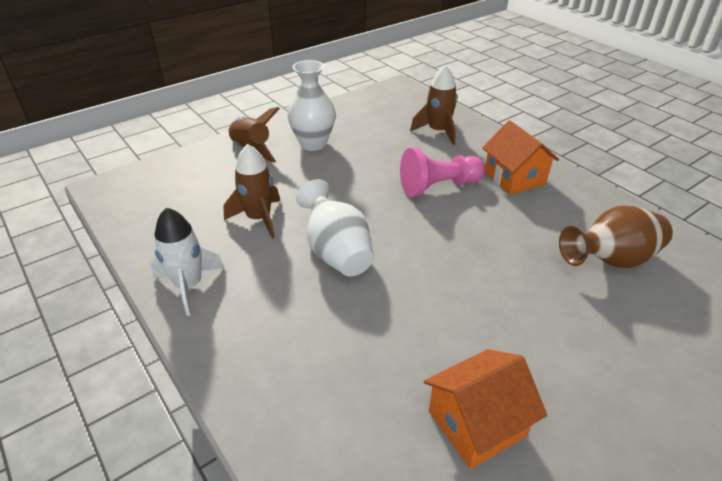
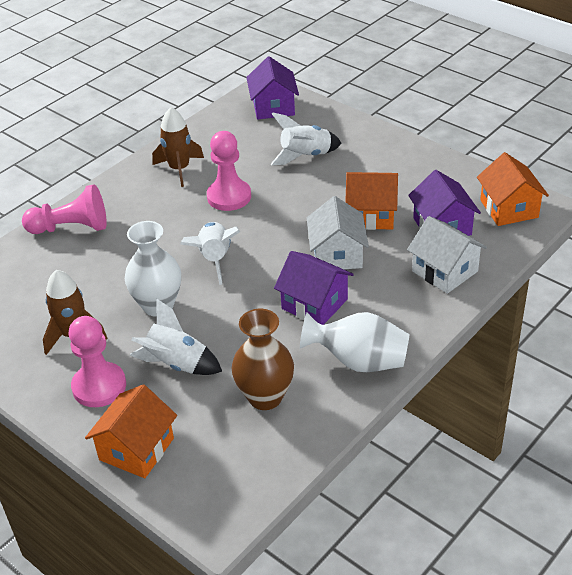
brown rocket: [223,144,280,239] [229,107,280,162] [410,65,457,145] = 3 -> [43,270,107,355] [152,107,204,187] = 2
orange house: [424,349,547,469] [482,120,559,195] = 2 -> [85,384,177,478] [345,172,398,230] [477,152,549,226] = 3
pink pawn: [400,148,485,197] = 1 -> [22,184,107,234] [69,316,126,407] [207,131,251,211] = 3
purple house: none = 0 -> [246,56,299,119] [274,251,354,325] [408,170,481,236] = 3
white house: none = 0 -> [307,196,369,269] [407,216,487,294] = 2
white rocket: [151,207,224,316] = 1 -> [130,299,222,375] [180,222,240,285] [271,113,342,165] = 3

